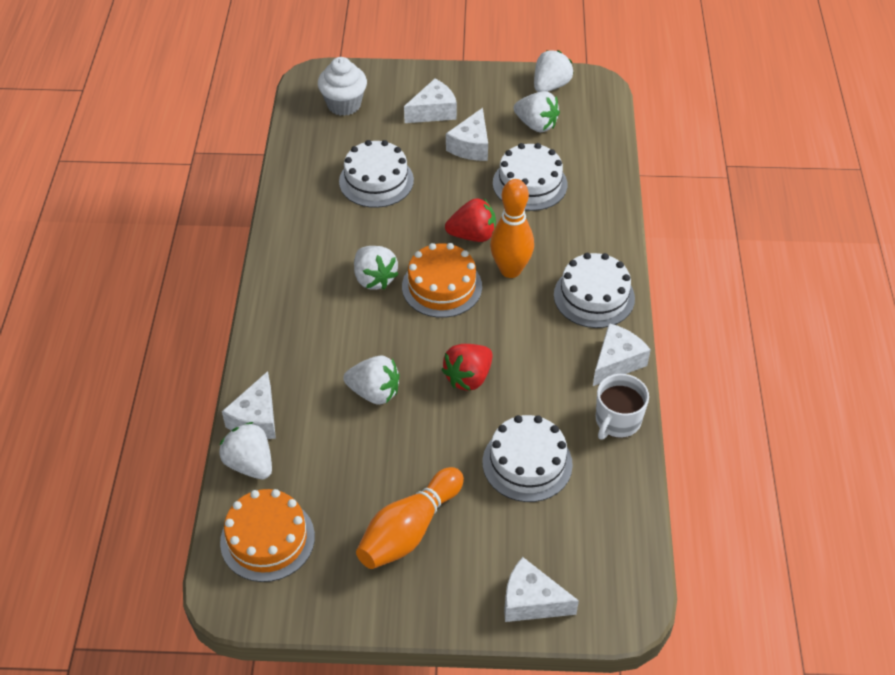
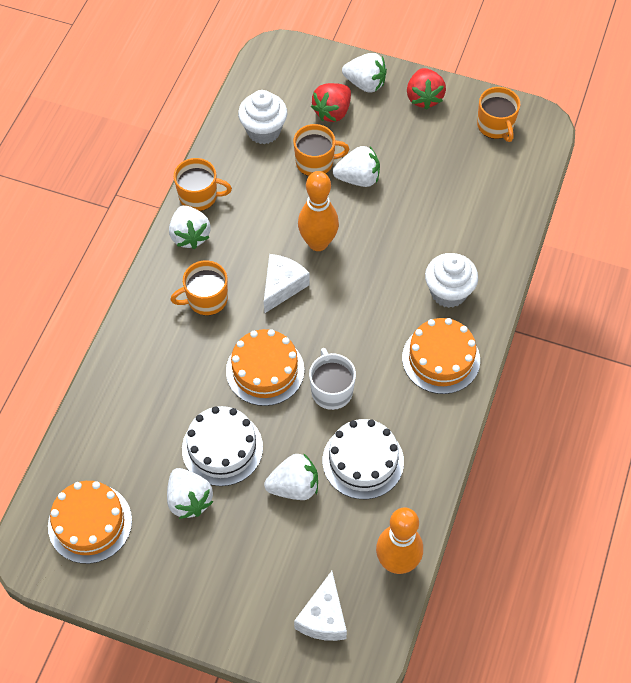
orange cake: [220,489,315,582] [402,243,482,318] = 2 -> [48,481,132,564] [226,329,304,406] [402,318,480,394] = 3
orange mug: none = 0 -> [170,260,228,315] [174,158,232,211] [293,124,349,176] [477,87,520,142] = 4
white cake: [339,140,414,208] [482,415,573,502] [493,143,567,211] [554,253,635,328] = 4 -> [182,406,263,486] [323,419,404,499] = 2
white cheese: [222,371,276,439] [404,78,457,123] [446,108,488,161] [504,557,579,622] [593,323,651,386] = 5 -> [264,254,310,314] [294,571,347,641] = 2
white cupcake: [318,57,367,116] = 1 -> [238,90,287,144] [425,253,478,308] = 2

